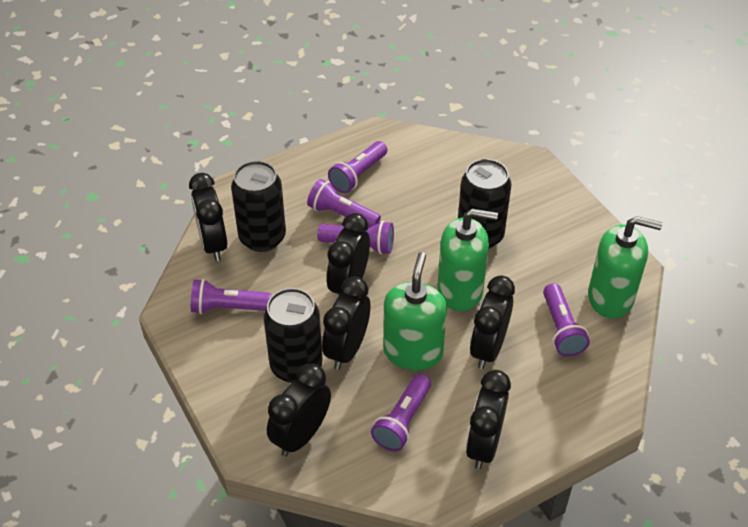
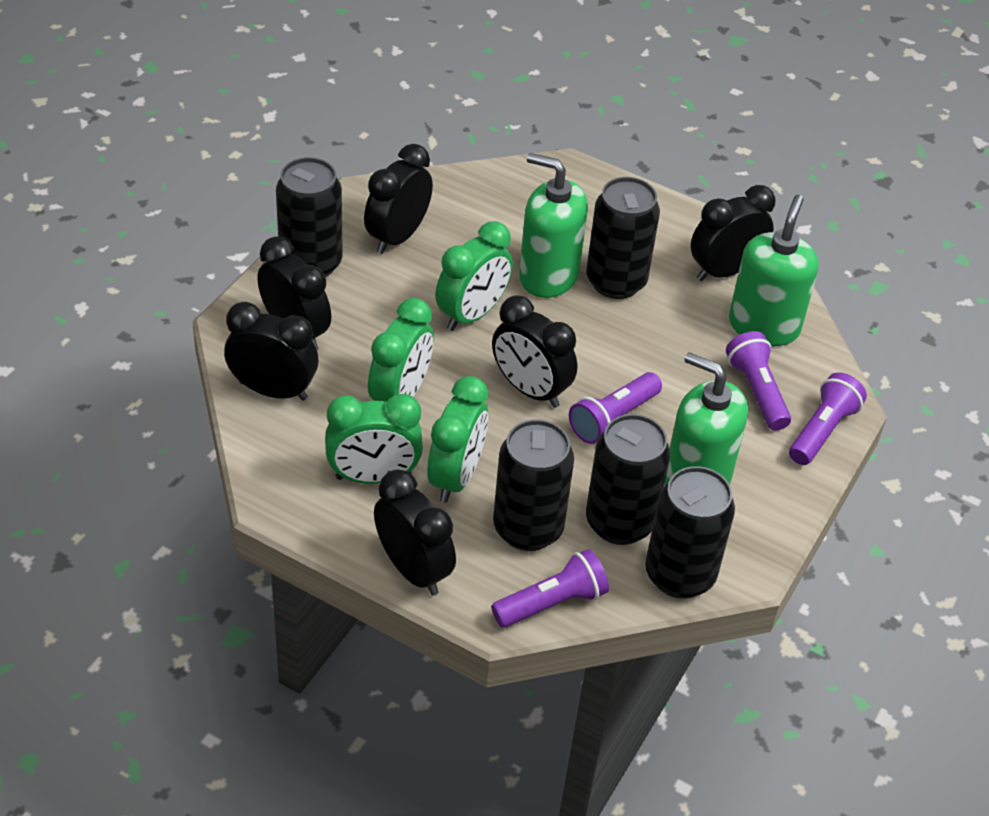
black can: [231,161,286,252] [264,288,323,383] [458,159,511,249] = 3 -> [276,157,343,277] [493,419,574,551] [586,177,660,299] [586,414,670,545] [645,466,735,599] = 5
green clock: none = 0 -> [325,394,423,484] [368,298,434,402] [427,376,488,503] [435,221,513,331] = 4
purple flashlight: [191,279,271,314] [307,179,381,228] [317,221,394,255] [328,141,387,193] [371,374,431,451] [543,283,590,357] = 6 -> [491,549,609,628] [569,372,662,444] [726,331,791,431] [789,372,867,465] = 4

